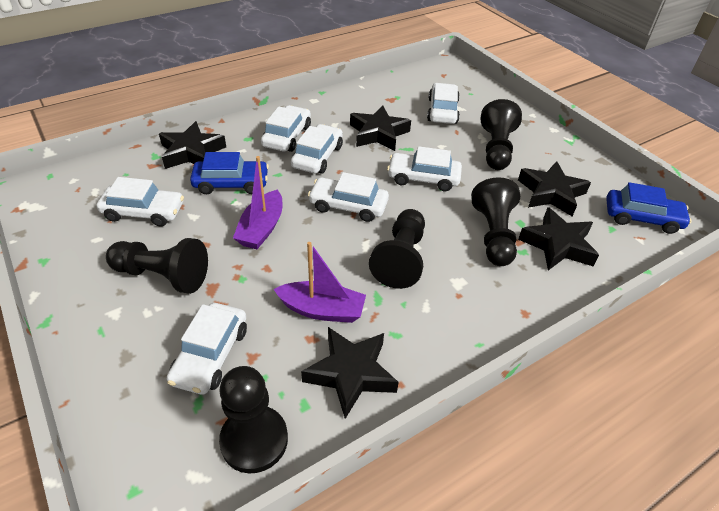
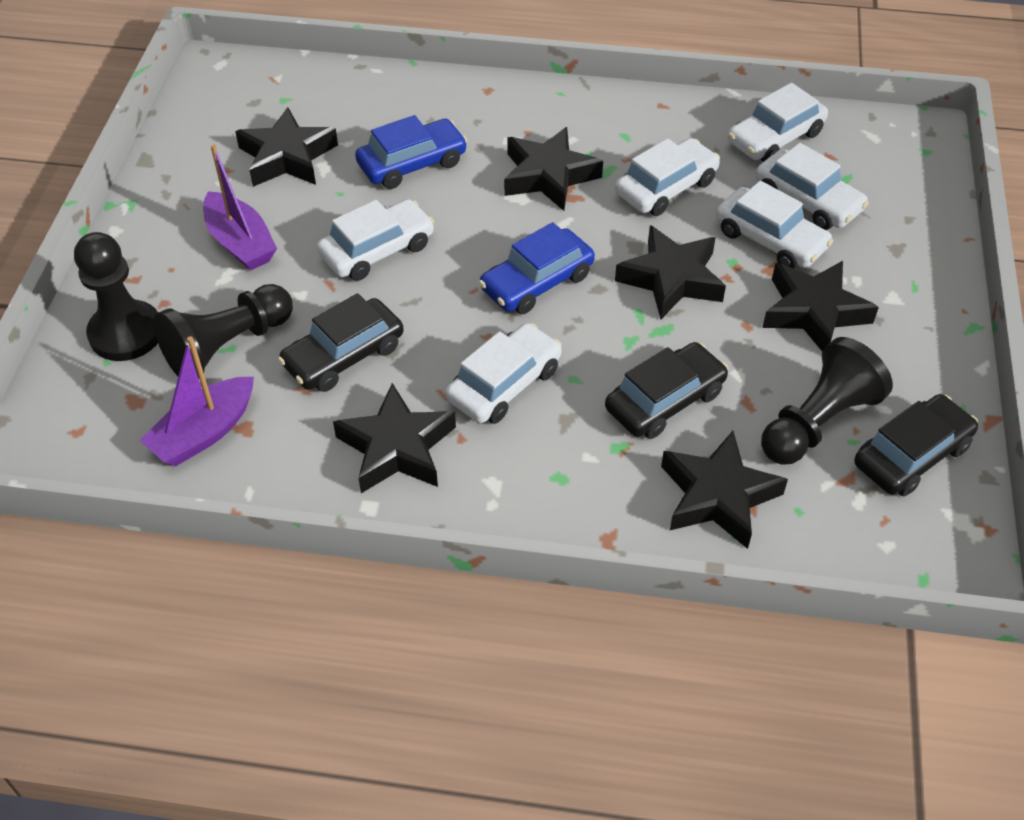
black car: none = 0 -> [278,293,404,392] [605,342,728,439] [854,394,978,496] = 3
black pawn: [106,238,208,294] [219,366,288,473] [369,209,425,289] [471,177,520,266] [481,99,522,170] = 5 -> [74,232,158,361] [153,284,293,379] [761,337,893,465] = 3
black star: [159,121,226,169] [301,327,399,419] [350,106,411,151] [518,161,591,216] [518,207,599,270] = 5 -> [235,107,338,187] [333,383,456,493] [504,127,603,211] [615,225,726,319] [661,431,788,549] [762,261,879,351] = 6
white car: [97,177,184,227] [167,303,247,395] [261,105,311,152] [291,124,343,174] [308,172,389,222] [387,146,462,191] [427,83,460,124] = 7 -> [317,199,434,281] [445,323,562,424] [615,138,720,216] [716,181,833,269] [727,83,828,162] [755,143,869,230] = 6

